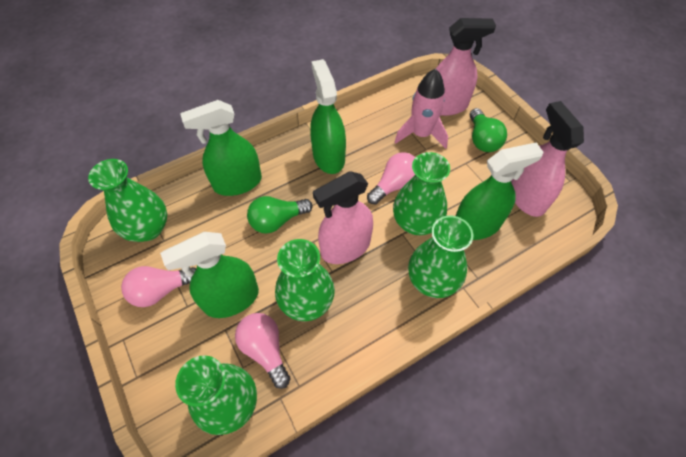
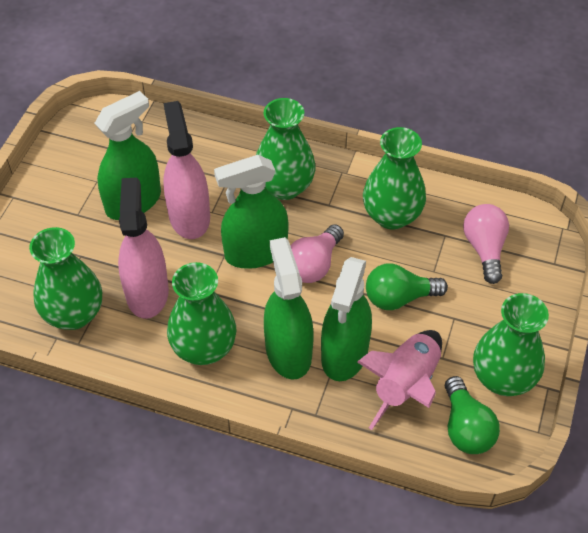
pink light bulb: [121,266,196,307] [235,313,290,389] [367,152,416,205] = 3 -> [290,224,344,283] [463,204,509,284] = 2
pink spray bottle: [313,171,373,264] [436,18,496,116] [511,101,584,217] = 3 -> [118,178,169,319] [163,101,210,239] = 2

